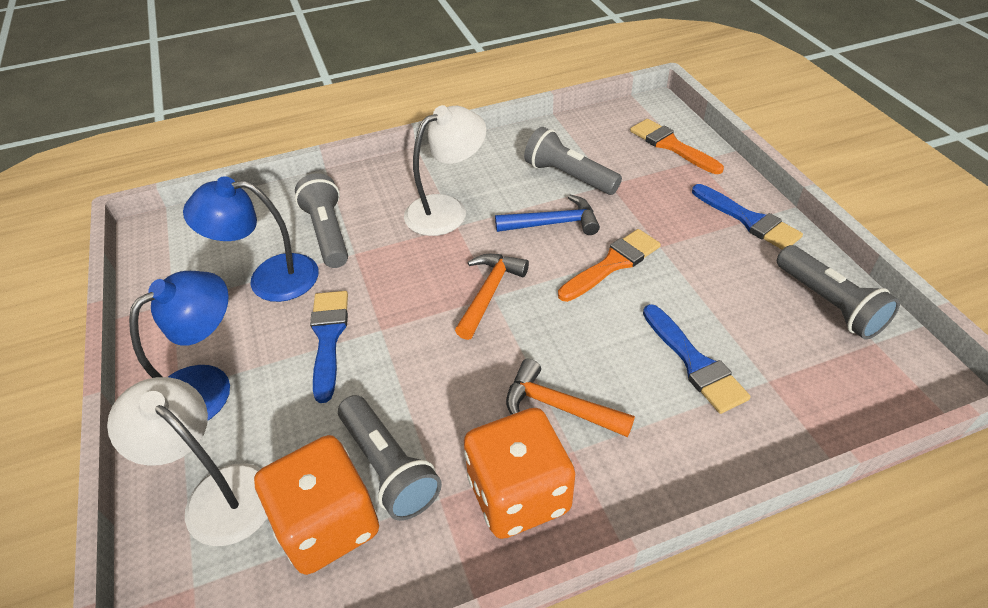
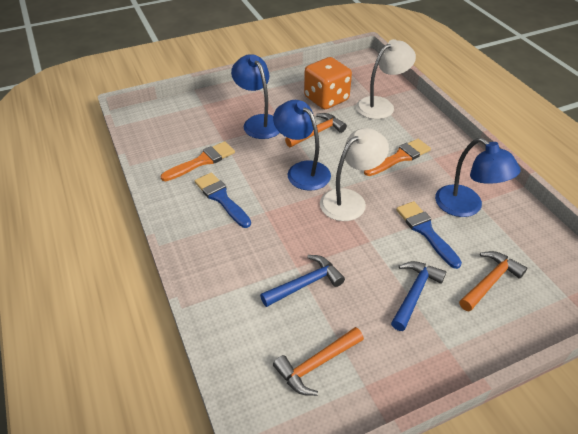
blue brush: [310,291,348,403] [643,304,751,414] [692,184,803,250] = 3 -> [195,172,251,228] [396,201,462,269] = 2
blue hammer: [495,195,600,235] = 1 -> [260,255,345,307] [391,261,446,331] = 2
blue lamp: [129,271,230,421] [183,176,319,302] = 2 -> [231,54,280,139] [273,100,331,191] [435,138,521,217] = 3
grey flashlight: [295,173,348,268] [338,395,442,521] [524,127,622,195] [777,245,900,340] = 4 -> none = 0
orange dice: [254,435,379,575] [464,408,575,539] = 2 -> [304,57,352,109] = 1
orange hammer: [455,254,529,340] [506,359,635,437] = 2 -> [273,327,364,396] [285,113,347,147] [459,251,527,312] = 3

